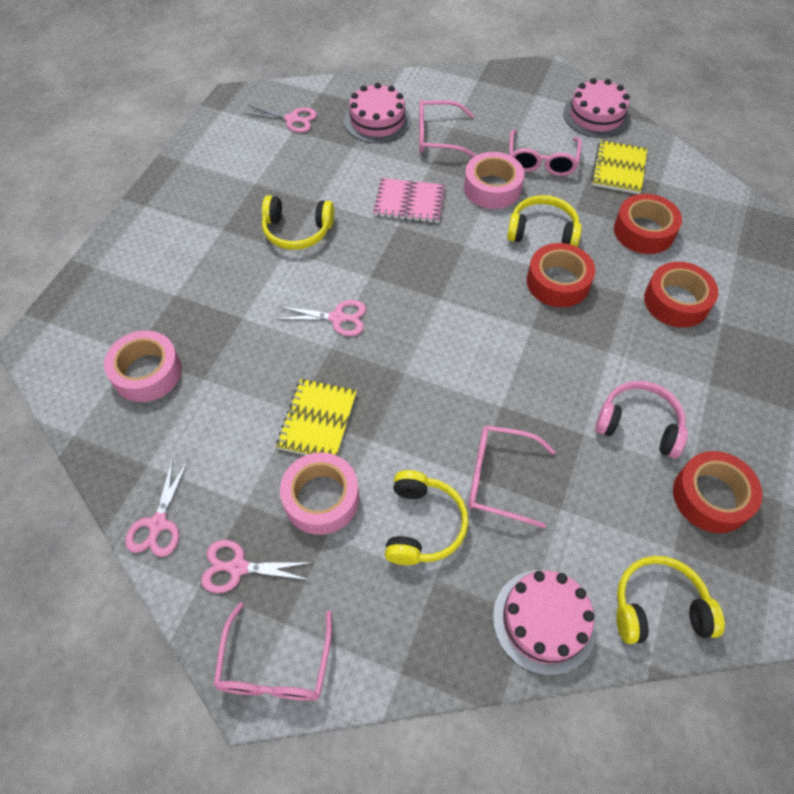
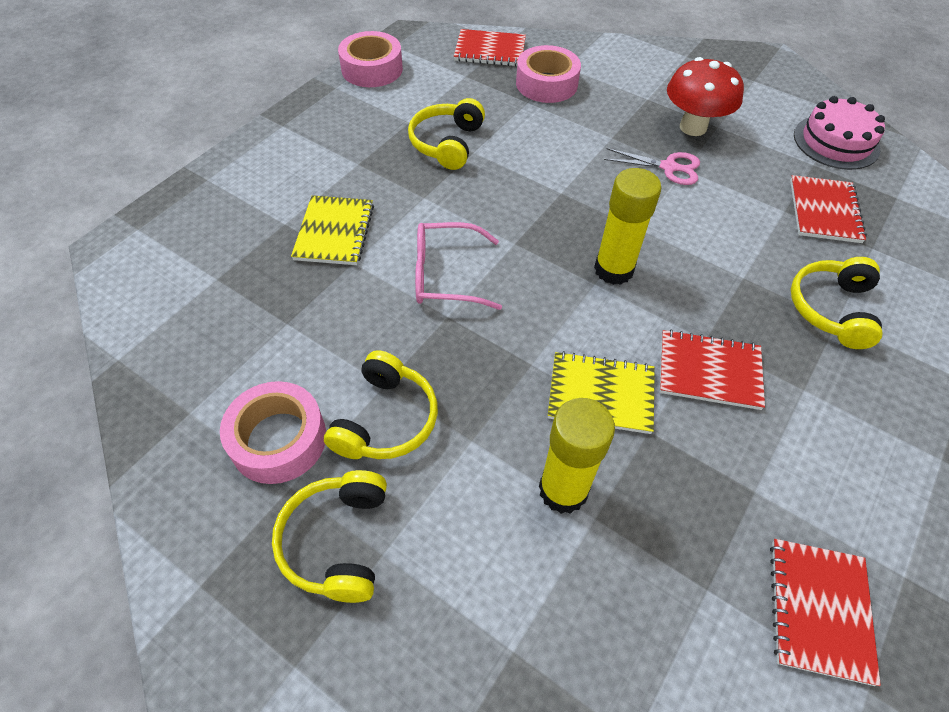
pink cake: [344,83,411,143] [493,570,597,675] [563,78,630,138] = 3 -> [794,96,885,170] = 1
pink glasses: [213,602,332,701] [419,99,477,157] [468,425,556,528] [509,130,582,176] = 4 -> [415,222,502,310] = 1
pink headphones: [595,381,688,458] = 1 -> none = 0
pink notebook: [373,178,445,223] = 1 -> none = 0
pink scissors: [125,458,188,557] [201,540,310,593] [243,105,317,133] [276,300,366,336] = 4 -> [604,148,700,185] = 1
red mushroom: none = 0 -> [667,57,744,136] = 1
red notebook: none = 0 -> [454,29,526,67] [660,329,765,410] [770,539,881,686] [790,175,867,243] = 4
red tape: [527,243,595,307] [614,194,682,254] [644,262,718,328] [673,451,763,533] = 4 -> none = 0
yellow glue stick: none = 0 -> [539,398,615,514] [594,168,661,285] = 2

